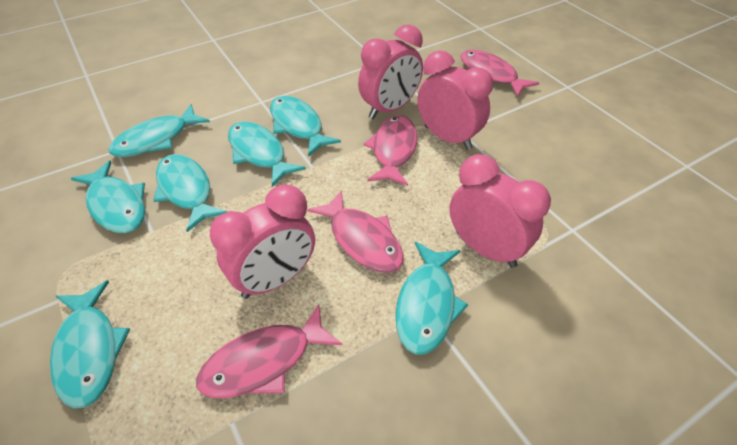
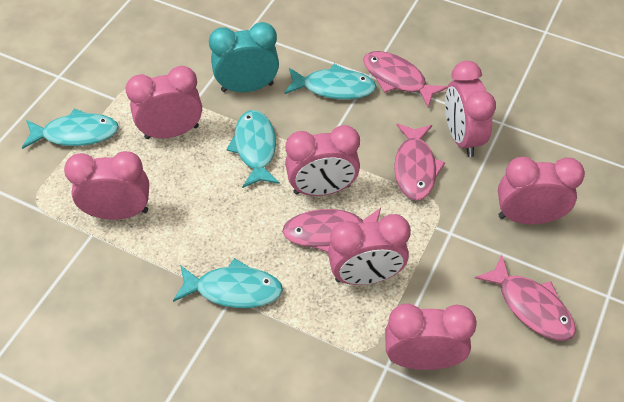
pink clock: [210,185,315,299] [358,25,423,119] [417,51,493,150] [449,154,551,268] = 4 -> [64,151,149,220] [126,66,202,139] [285,125,360,196] [328,214,411,285] [385,303,477,370] [445,61,496,157] [498,157,585,224] = 7
turquoise clock: none = 0 -> [209,22,279,92] = 1
turquoise fish: [50,280,130,409] [70,161,145,233] [109,104,210,157] [153,154,228,232] [228,121,306,187] [270,96,341,157] [395,242,468,355] = 7 -> [22,109,119,149] [173,258,283,308] [226,110,280,188] [285,64,376,100] = 4

